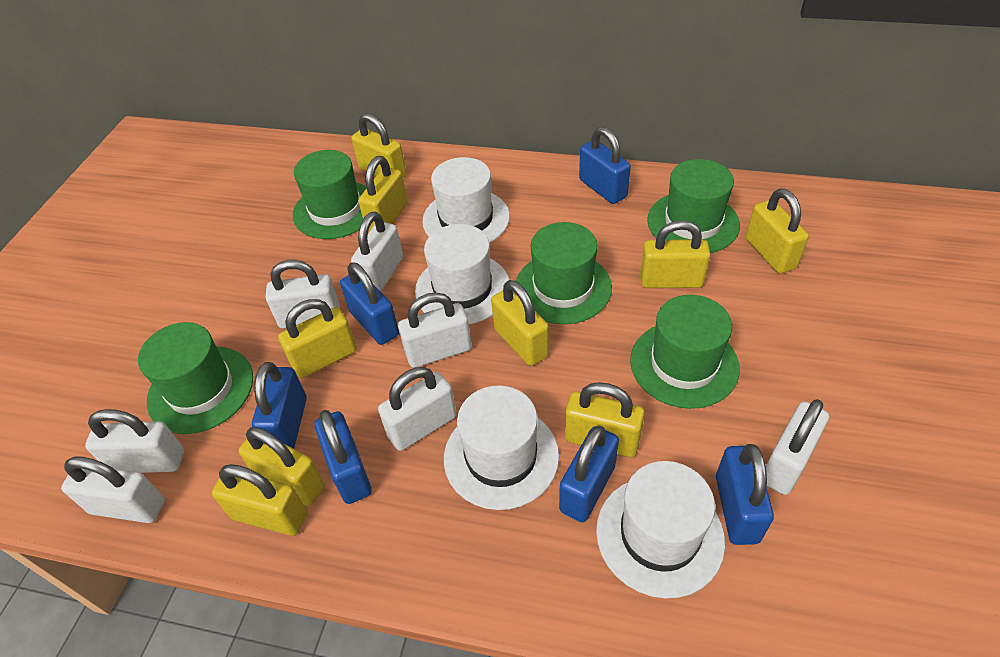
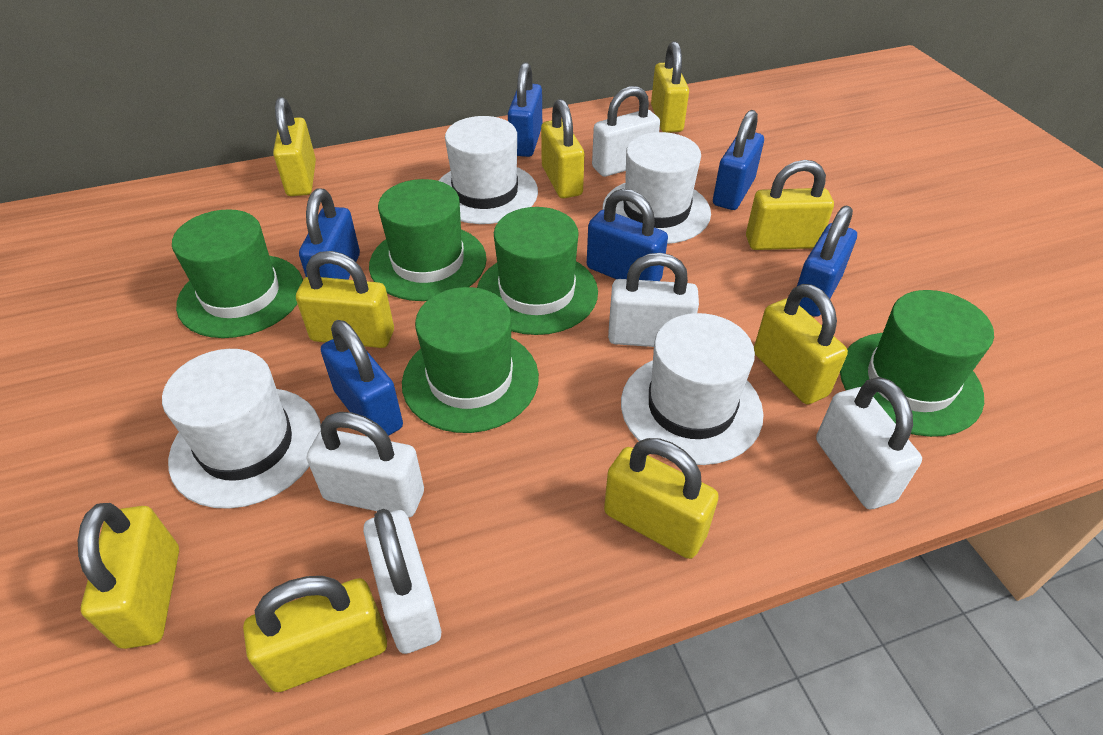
white padlock: [61,456,165,523] [85,409,184,473] [266,260,340,329] [351,212,403,292] [378,367,456,451] [398,292,472,368] [766,399,829,495] = 7 -> [307,412,424,517] [363,509,441,654] [592,86,660,177] [608,253,699,347] [816,377,922,509] = 5

